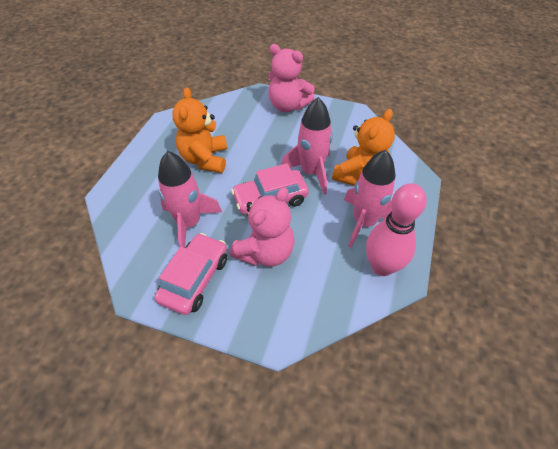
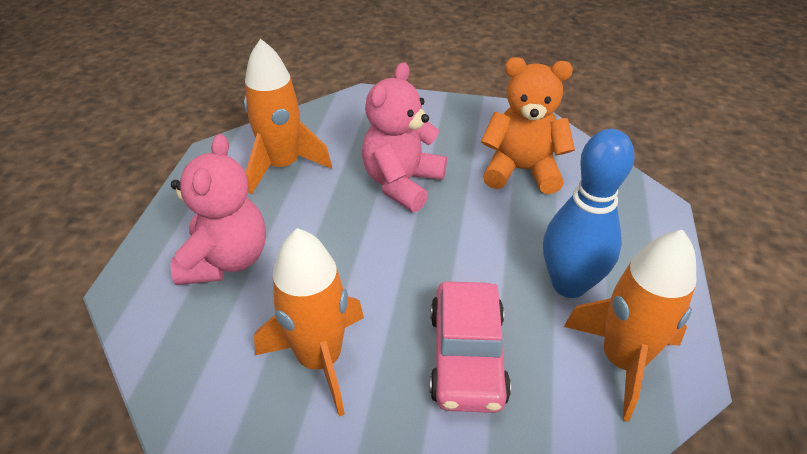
blue bowling pin: none = 0 -> [543,129,635,298] = 1
orange rocket: none = 0 -> [244,39,332,195] [254,228,364,416] [564,230,696,422] = 3
orange teddy bear: [172,87,227,173] [332,109,395,186] = 2 -> [481,57,575,194] = 1
pink bowling pin: [366,183,426,276] = 1 -> none = 0
pink car: [155,233,227,315] [231,163,309,215] = 2 -> [430,281,511,413] = 1
pink rocket: [158,151,222,248] [281,97,333,195] [344,150,396,248] = 3 -> none = 0

